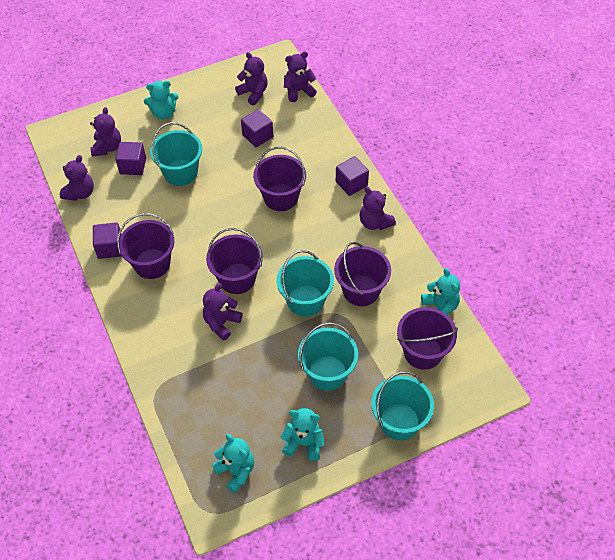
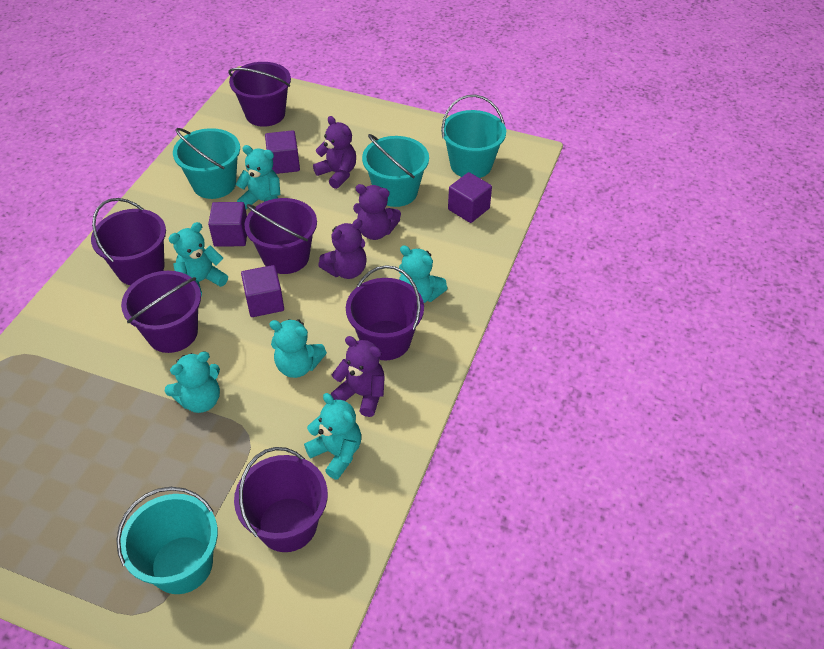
purple bucket: [117,213,174,279] [206,228,263,294] [253,147,306,211] [334,242,391,306] [397,307,458,370] = 5 -> [91,198,166,285] [121,271,201,353] [228,62,291,127] [234,447,328,552] [244,198,317,274] [346,265,424,360] = 6
purple teddy bear: [60,155,94,201] [90,107,121,157] [203,283,243,341] [235,52,268,105] [284,52,317,102] [360,187,396,230] = 6 -> [313,116,356,189] [318,219,367,279] [331,336,385,417] [353,184,401,240] = 4
turquoise teddy bear: [144,81,178,119] [212,434,254,493] [281,408,325,461] [421,268,460,316] = 4 -> [165,351,220,413] [169,222,228,296] [236,145,280,209] [269,319,327,378] [304,393,361,480] [399,245,448,303] = 6

